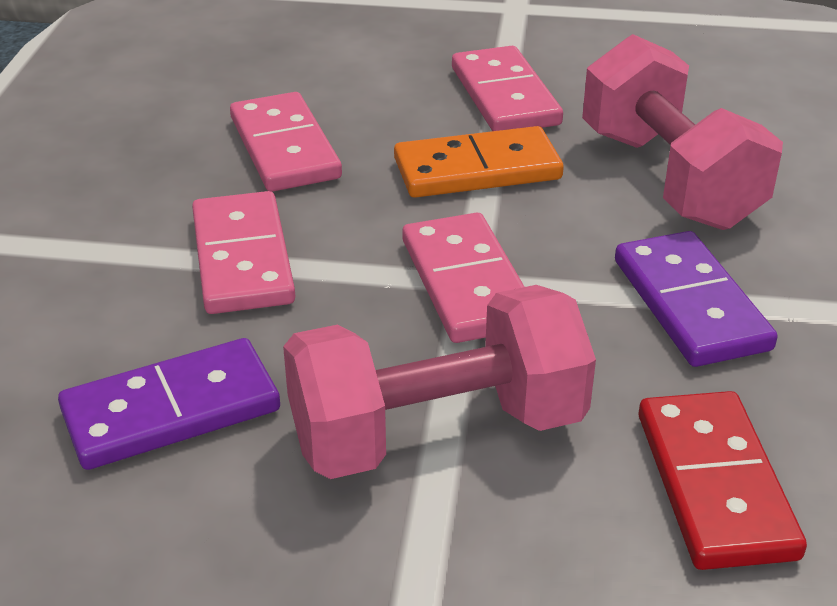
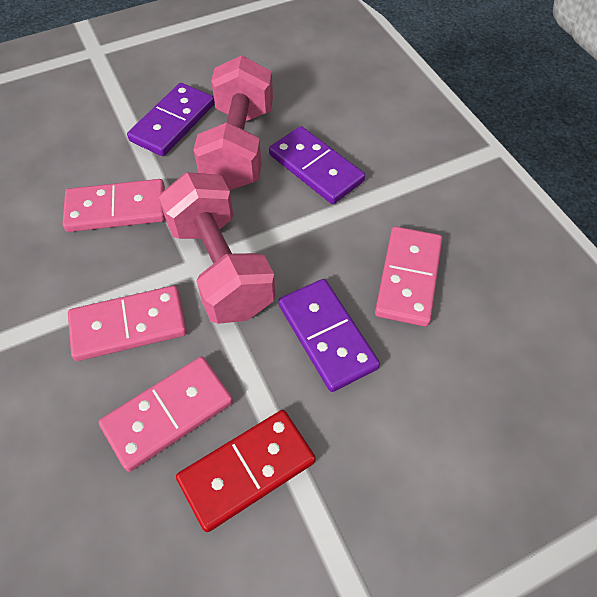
orange domino: [394,126,564,198] = 1 -> none = 0
purple domino: [58,338,280,470] [615,231,778,367] = 2 -> [127,83,215,156] [269,126,365,204] [278,279,380,392] = 3

